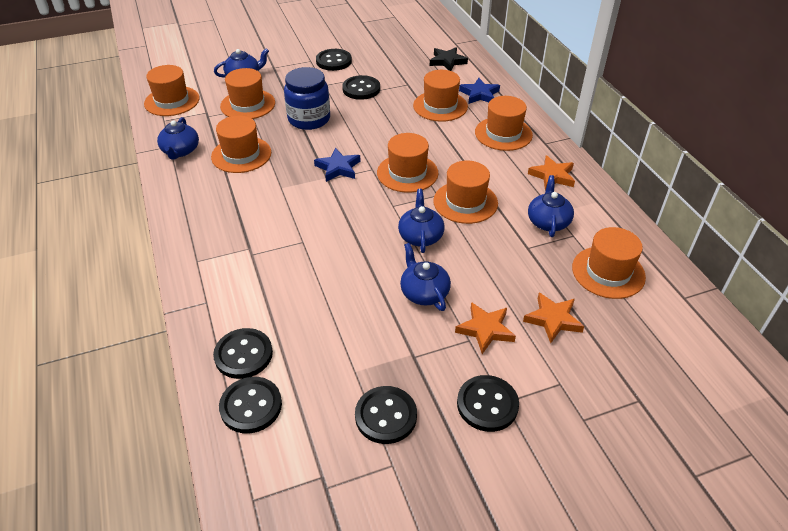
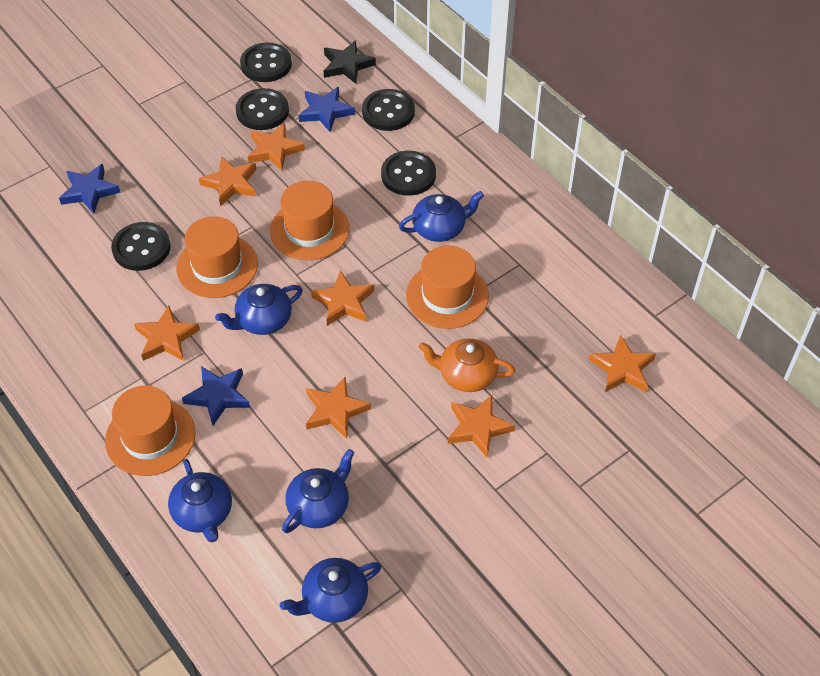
black button: [213,328,273,379] [219,377,282,433] [316,49,352,71] [342,75,380,100] [355,386,417,444] [457,375,519,432] = 6 -> [111,222,171,271] [236,88,289,130] [240,43,292,82] [362,89,415,131] [381,151,436,196] = 5
blue jar: [284,67,330,130] = 1 -> none = 0
blue star: [314,148,361,182] [459,78,500,104] = 2 -> [59,164,121,214] [182,366,250,426] [298,87,355,132] = 3
orange hat: [144,65,199,116] [211,116,271,173] [220,68,275,119] [377,133,438,193] [413,70,468,122] [433,161,498,224] [475,96,533,151] [572,227,646,299] = 8 -> [105,386,196,476] [176,216,258,298] [270,181,349,260] [406,246,489,329] = 4
orange star: [455,302,516,354] [523,293,584,343] [528,155,575,190] = 3 -> [134,306,200,361] [199,156,257,206] [248,123,305,171] [306,377,371,439] [311,270,374,326] [448,395,515,458] [589,335,656,392] = 7
orange teapot: none = 0 -> [418,338,515,392] = 1

